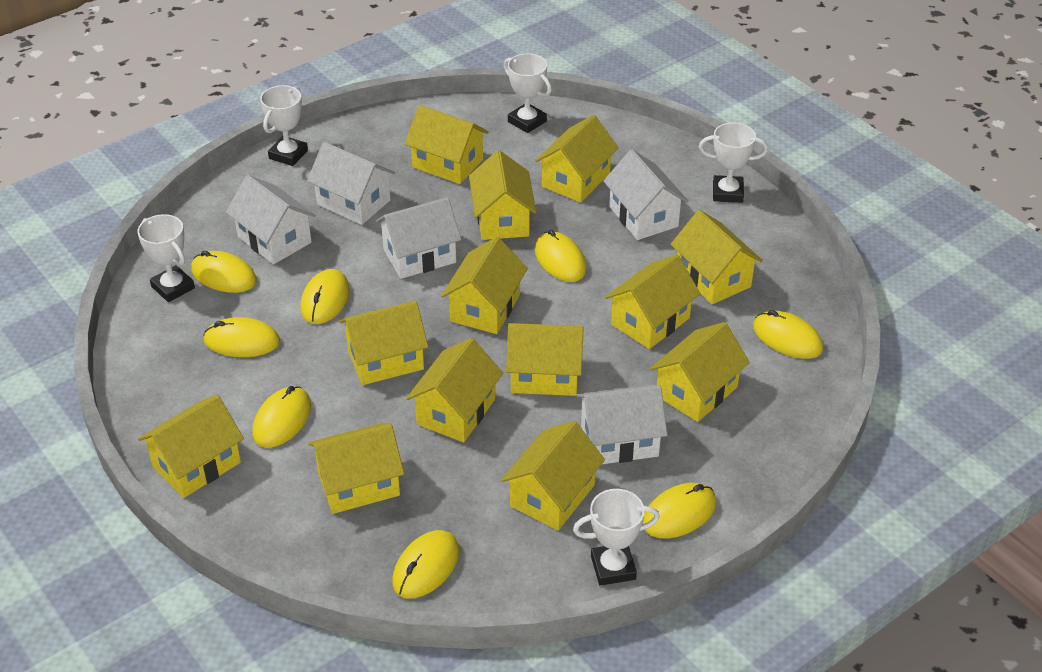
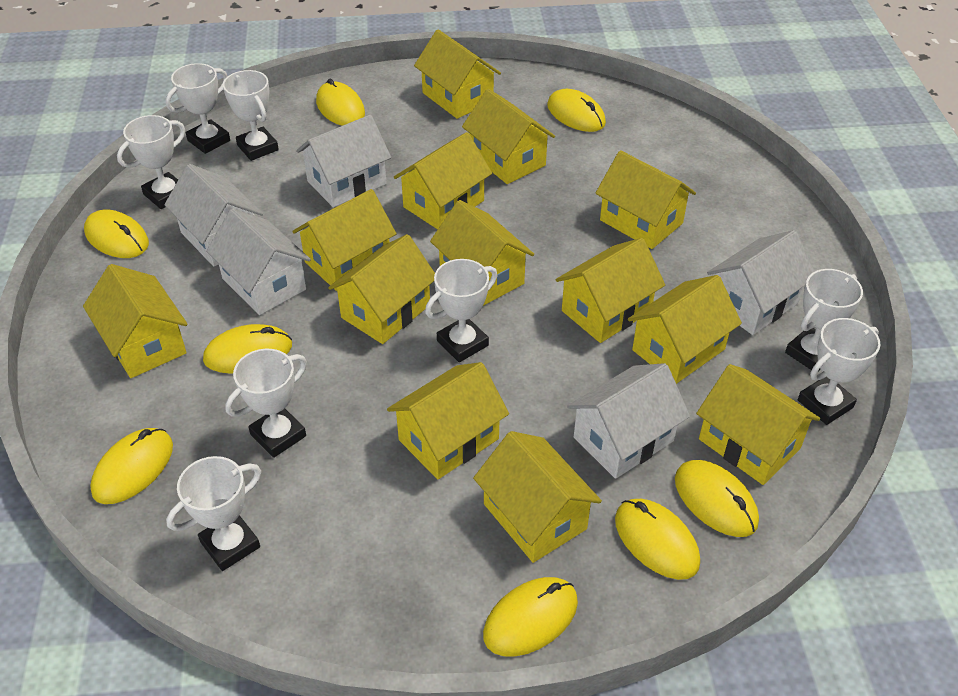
white trophy: [137,214,195,302] [260,85,308,166] [504,53,552,133] [573,489,660,586] [699,122,768,203] = 5 -> [117,115,185,209] [166,63,230,154] [166,456,261,571] [223,70,279,161] [225,349,307,458] [425,259,497,362] [785,269,863,372] [798,318,880,425] = 8

